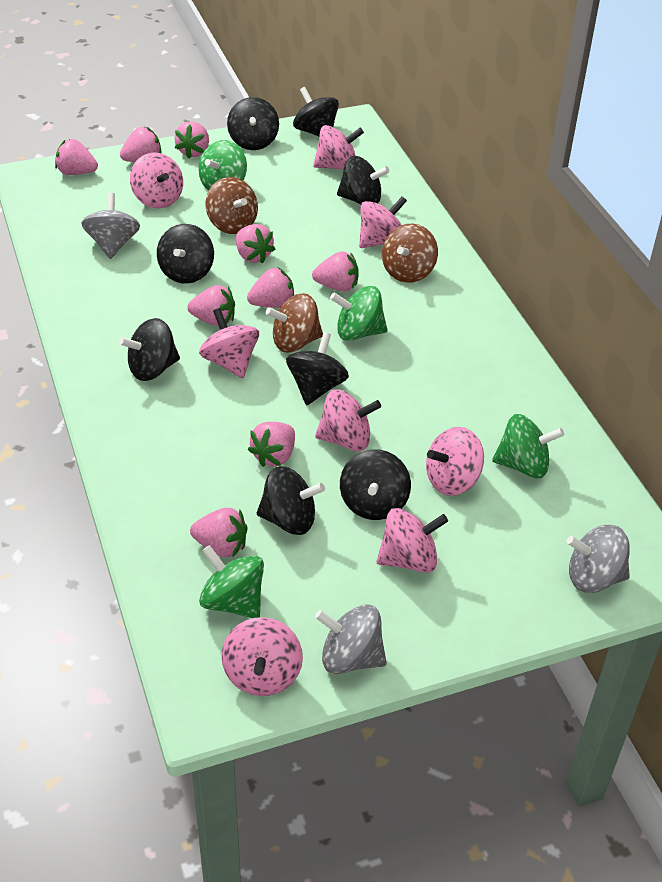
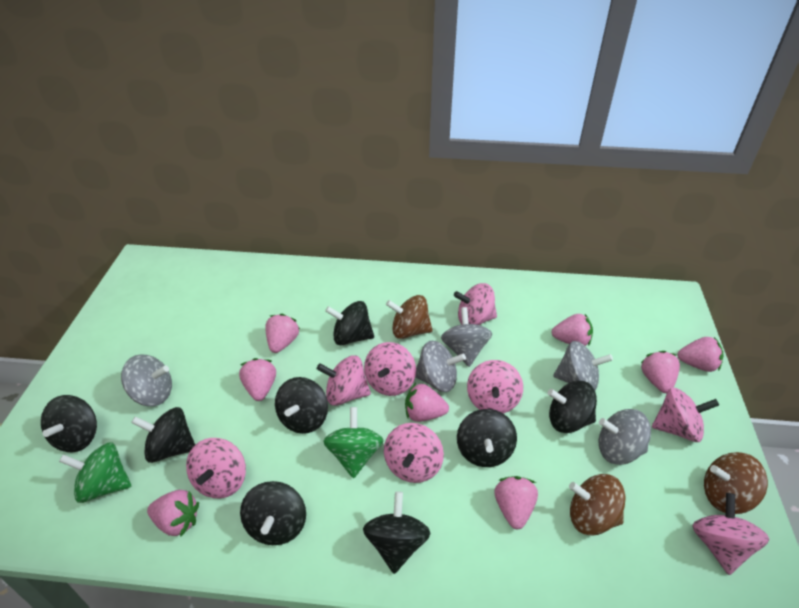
green spinning top: [198,140,247,191] [199,545,264,618] [330,286,387,341] [492,414,564,478] = 4 -> [59,442,131,503] [323,407,384,478] = 2
grey spinning top: [81,193,140,259] [315,604,387,674] [567,525,630,593] = 3 -> [121,354,172,406] [415,341,466,392] [441,307,492,367] [553,341,613,390] [599,409,651,465] = 5
pink strawberry: [55,139,98,175] [120,127,162,162] [174,122,209,158] [187,285,235,327] [190,508,247,557] [236,224,275,264] [247,267,294,308] [248,422,295,467] [312,251,359,292] = 9 -> [147,490,199,537] [239,358,276,401] [265,314,300,353] [405,383,449,422] [494,476,538,529] [551,314,593,346] [641,351,680,393] [677,337,724,372] = 8

